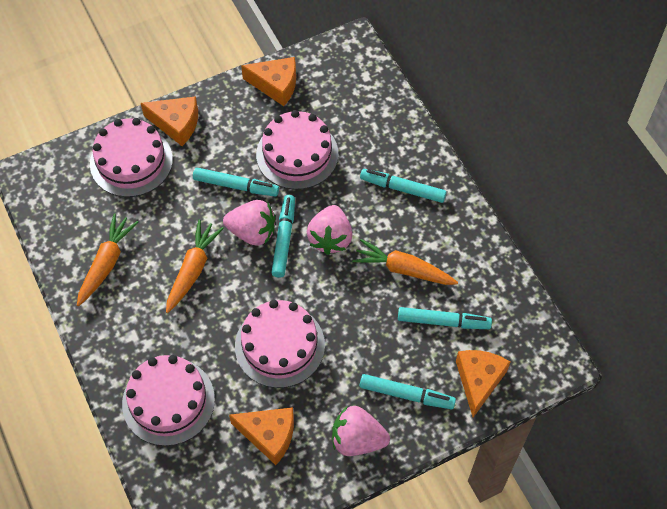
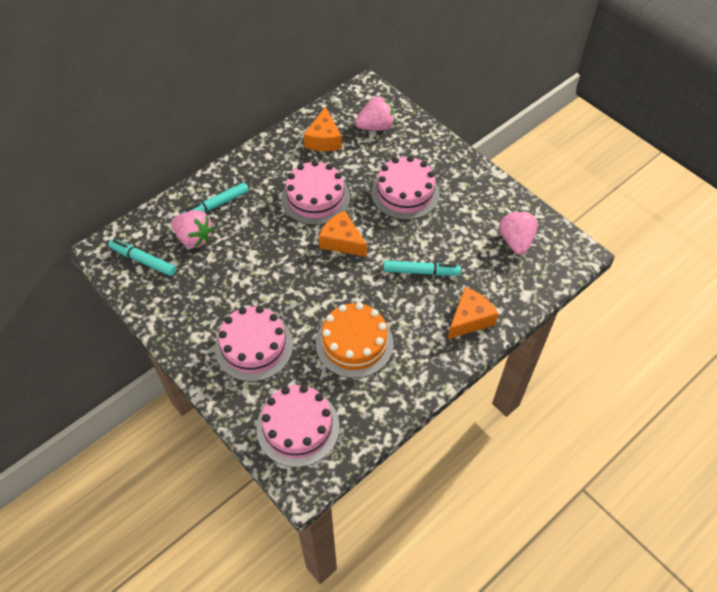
orange cake: none = 0 -> [316,302,394,378] = 1
orange carrot: [77,213,138,306] [166,220,224,313] [352,239,458,285] = 3 -> none = 0
orange cheese: [141,96,198,146] [229,407,294,465] [241,57,296,106] [456,350,510,417] = 4 -> [304,107,342,151] [319,210,367,257] [448,287,499,339] = 3
turquoise marker: [193,168,279,197] [271,195,295,278] [360,169,447,203] [360,374,456,409] [398,307,492,329] = 5 -> [108,239,176,276] [181,182,249,214] [383,260,461,276] = 3

